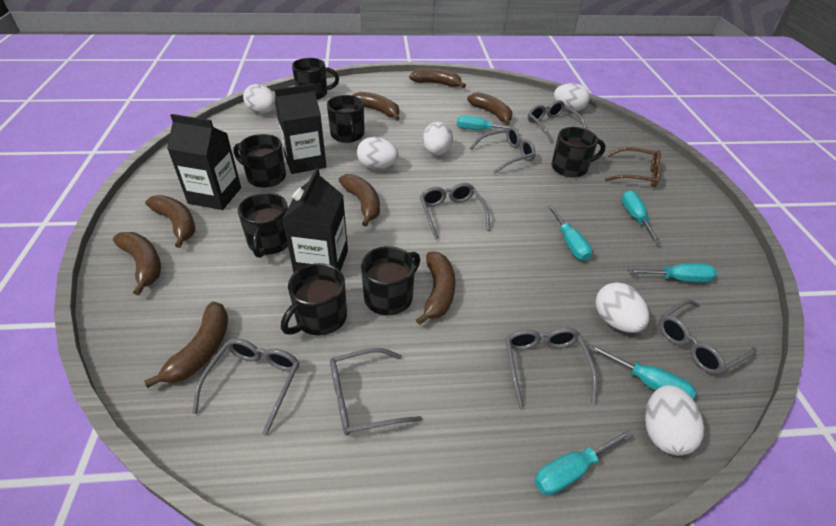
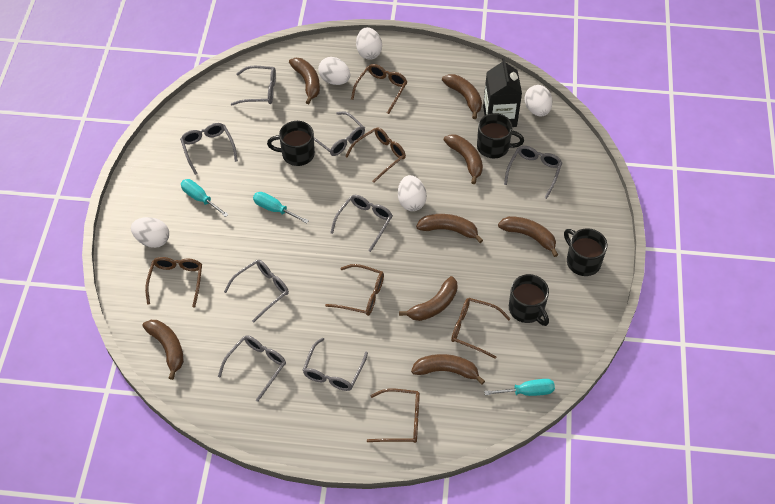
black carton: [167,114,241,210] [274,84,326,174] [282,168,348,273] = 3 -> [483,58,522,127] = 1
black mug: [233,134,286,188] [238,193,288,258] [281,263,347,336] [292,58,339,100] [327,95,365,143] [361,246,420,315] [551,127,606,178] = 7 -> [267,121,315,166] [477,113,524,158] [509,274,549,326] [564,228,607,276] = 4
brown glasses: [605,147,662,187] = 1 -> [145,257,202,308] [325,264,384,316] [345,127,406,183] [351,64,408,114] [367,389,420,443] [451,298,511,359] = 6
grey glasses: [192,338,299,435] [330,348,422,436] [420,183,490,239] [470,127,536,174] [505,327,597,408] [528,100,586,143] [659,299,756,375] = 7 -> [180,123,238,175] [218,335,286,402] [224,260,289,323] [231,66,276,105] [303,338,368,391] [314,112,365,156] [330,195,393,252] [504,146,562,199] = 8
turquoise screwdriver: [457,115,519,130] [534,429,633,496] [548,205,592,261] [588,344,696,399] [622,190,661,244] [628,263,717,283] = 6 -> [181,179,229,217] [253,192,309,224] [484,379,555,396] = 3
white egg: [243,84,275,113] [357,137,399,169] [423,122,453,155] [554,83,590,111] [596,282,649,333] [645,385,704,456] = 6 -> [131,217,169,248] [318,57,350,85] [356,27,382,60] [398,175,427,211] [525,85,553,116] = 5

